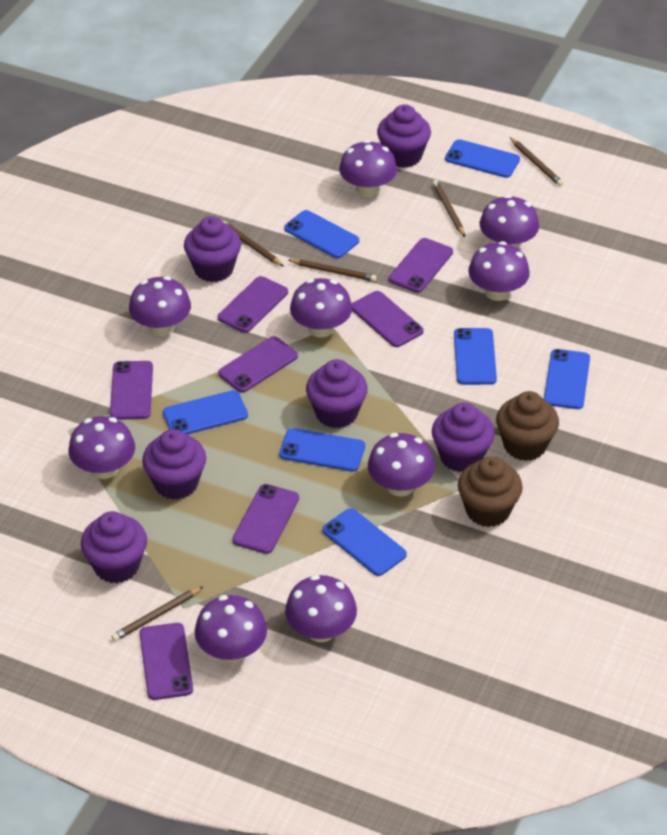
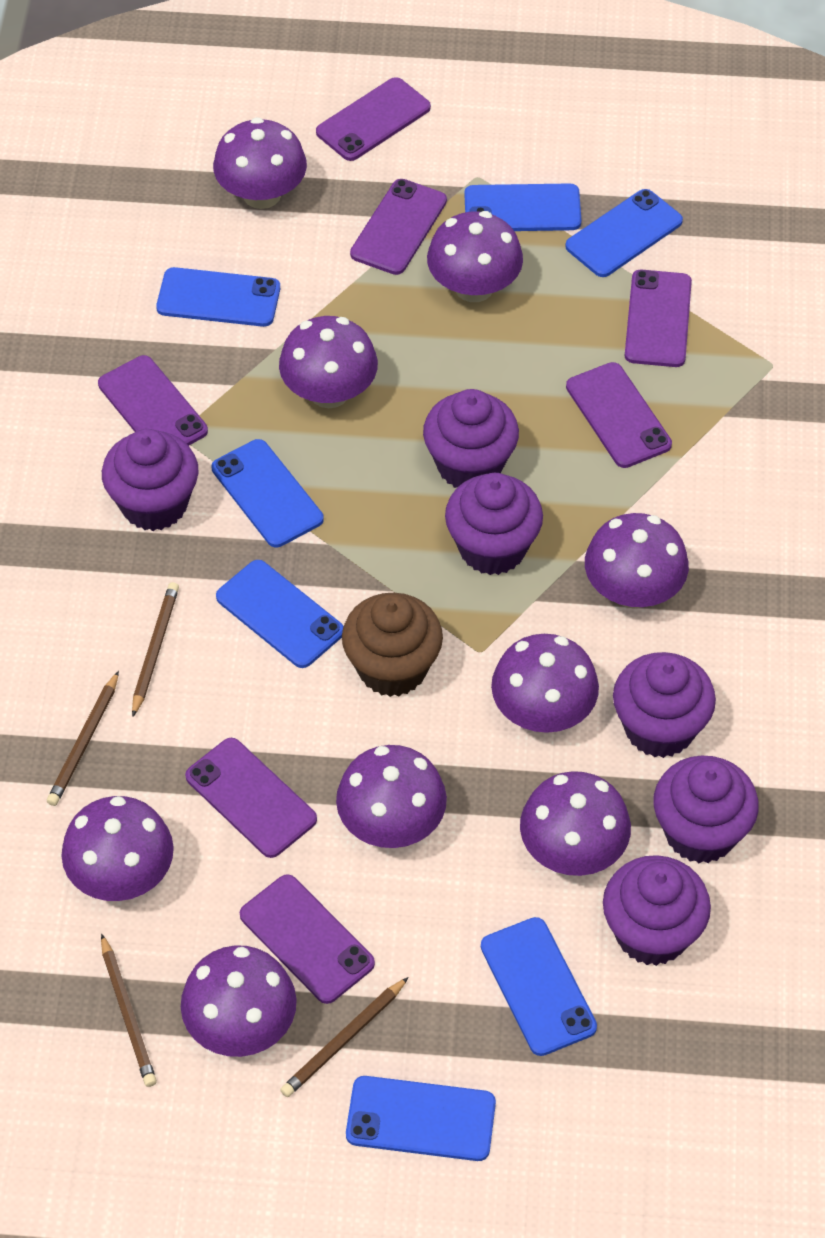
brown cupcake: [458,456,523,527] [496,391,559,461] = 2 -> [342,593,443,697] = 1
brown pencil: [111,586,204,641] [222,221,284,267] [288,259,377,282] [432,180,465,237] [510,138,563,186] = 5 -> [47,671,119,806] [101,934,157,1087] [132,582,179,717] [280,977,408,1097] = 4

